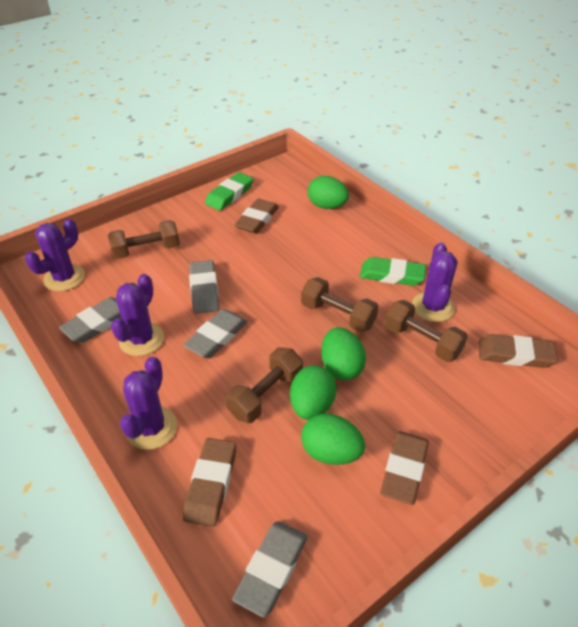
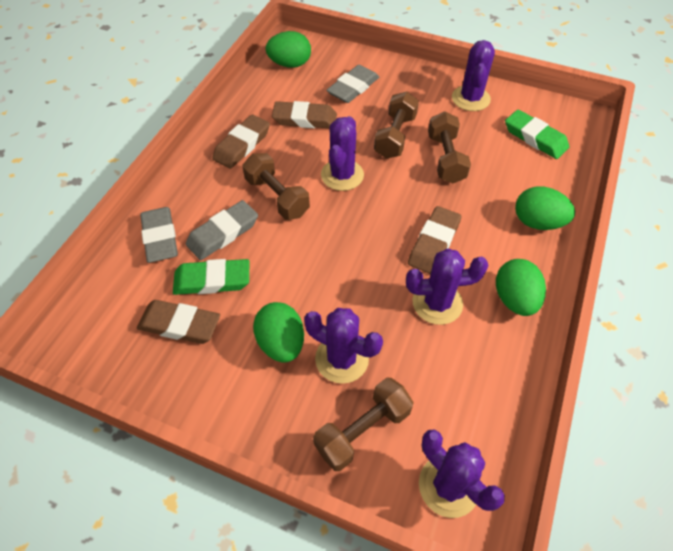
grey eraser: [59,297,122,343] [183,309,248,358] [189,260,219,314] [232,521,308,618] = 4 -> [140,207,178,263] [186,200,258,260] [326,65,379,103] = 3
purple cactus: [25,218,85,291] [111,274,164,356] [120,357,177,450] [412,243,457,322] = 4 -> [304,308,383,384] [321,116,364,191] [406,249,489,325] [419,429,505,518] [452,40,495,111] = 5

